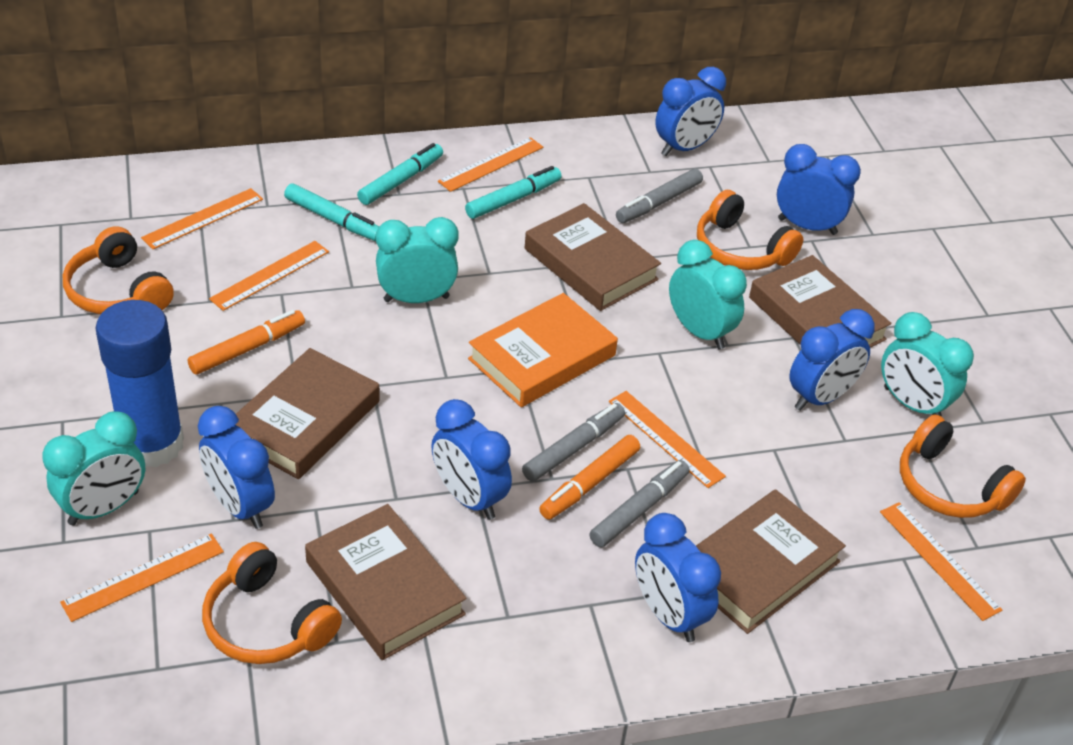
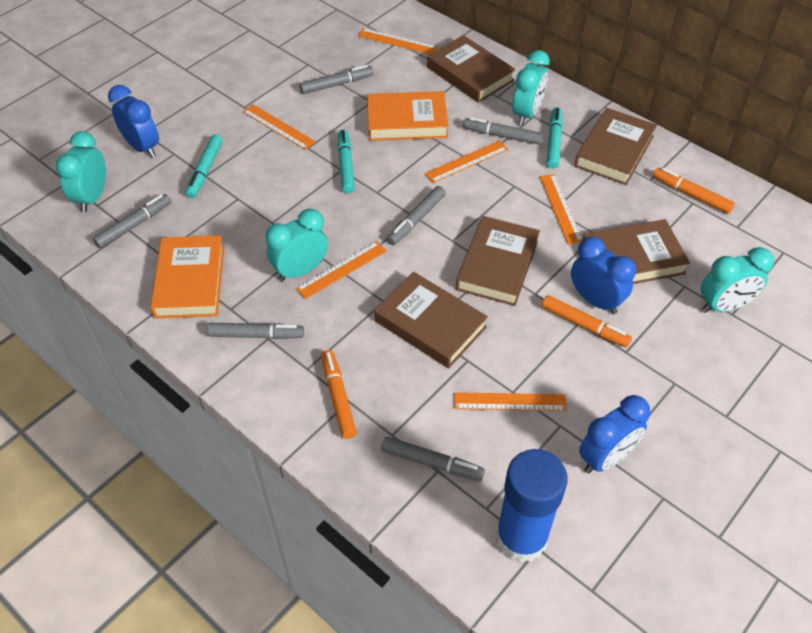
blue clock: [198,406,275,529] [431,399,512,520] [635,513,721,642] [655,67,726,156] [777,144,861,235] [789,309,875,411] = 6 -> [108,85,159,158] [571,237,636,314] [579,395,650,474] = 3
grey marker: [522,403,625,482] [589,460,690,547] [616,168,703,223] = 3 -> [93,194,171,248] [207,323,304,339] [299,65,373,94] [381,436,485,481] [387,186,446,245] [463,117,543,145] = 6
orange book: [468,293,618,407] = 1 -> [150,235,224,319] [367,91,448,141] = 2
orange headphones: [63,226,174,314] [202,542,342,664] [697,190,803,270] [900,414,1026,518] = 4 -> none = 0
orange marker: [188,310,305,375] [539,435,640,520] = 2 -> [322,350,357,439] [542,295,632,347] [653,167,735,214] = 3

